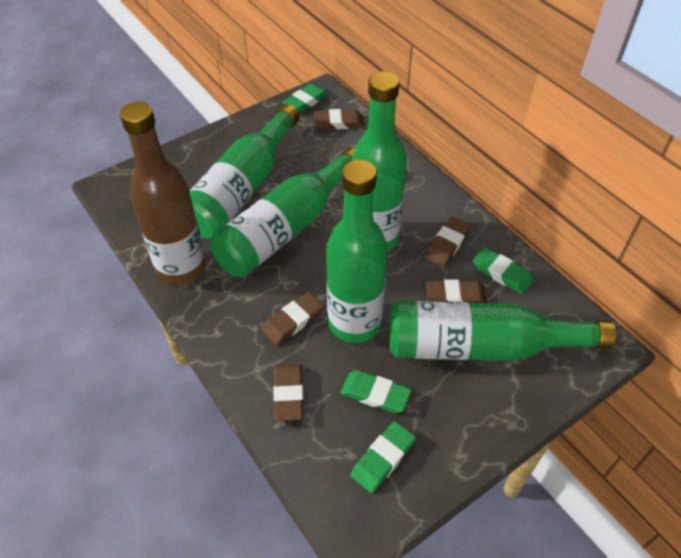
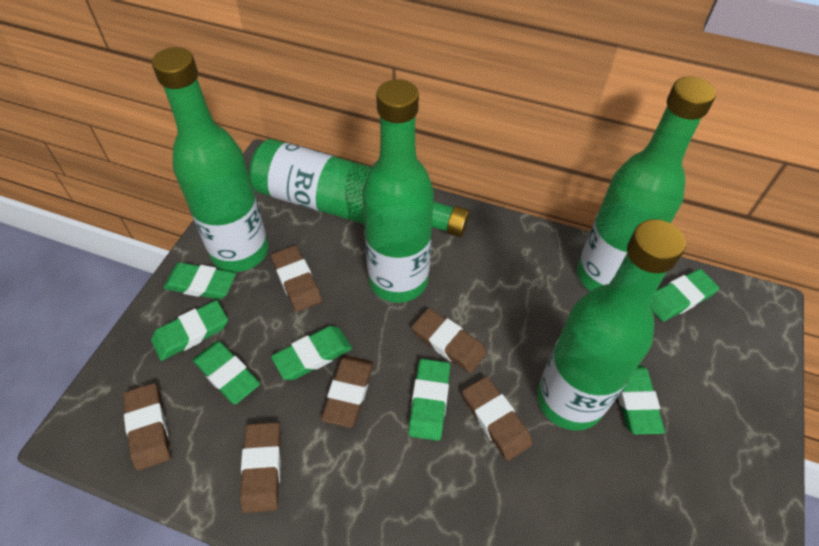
brown bottle: [120,102,206,285] = 1 -> none = 0
brown eraser: [262,292,324,346] [273,364,303,421] [314,109,364,129] [424,216,471,267] [426,280,487,303] = 5 -> [123,383,170,471] [240,422,281,513] [271,246,322,312] [321,356,374,428] [412,308,487,373] [462,377,533,461] = 6
green eraser: [282,83,328,113] [340,370,412,413] [351,421,416,493] [473,247,534,295] = 4 -> [151,300,228,361] [163,262,236,300] [193,341,260,404] [271,326,352,380] [408,359,450,441] [618,365,665,434] [650,269,719,322] = 7

